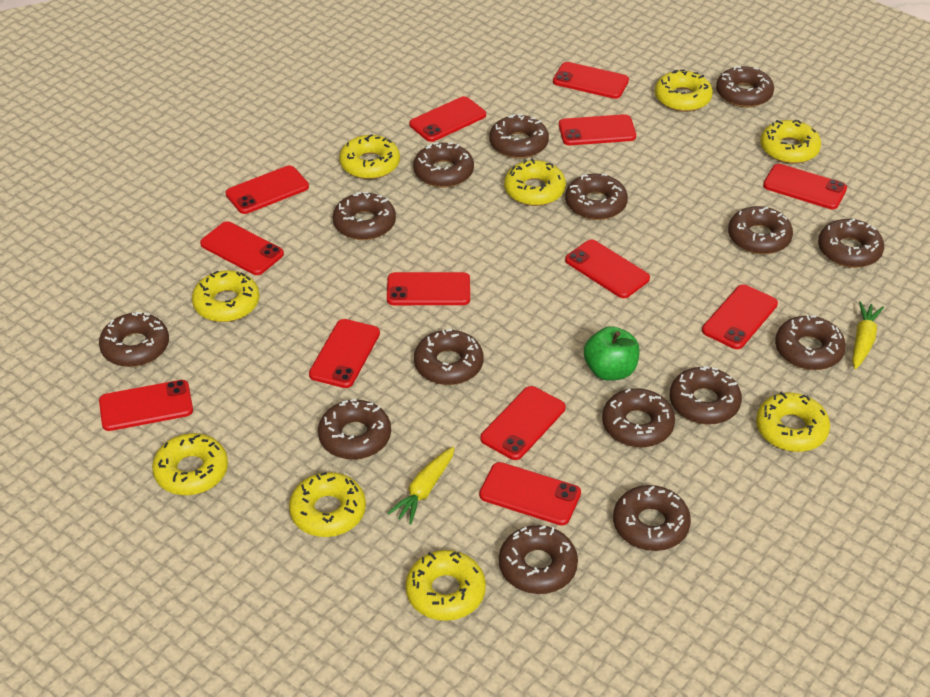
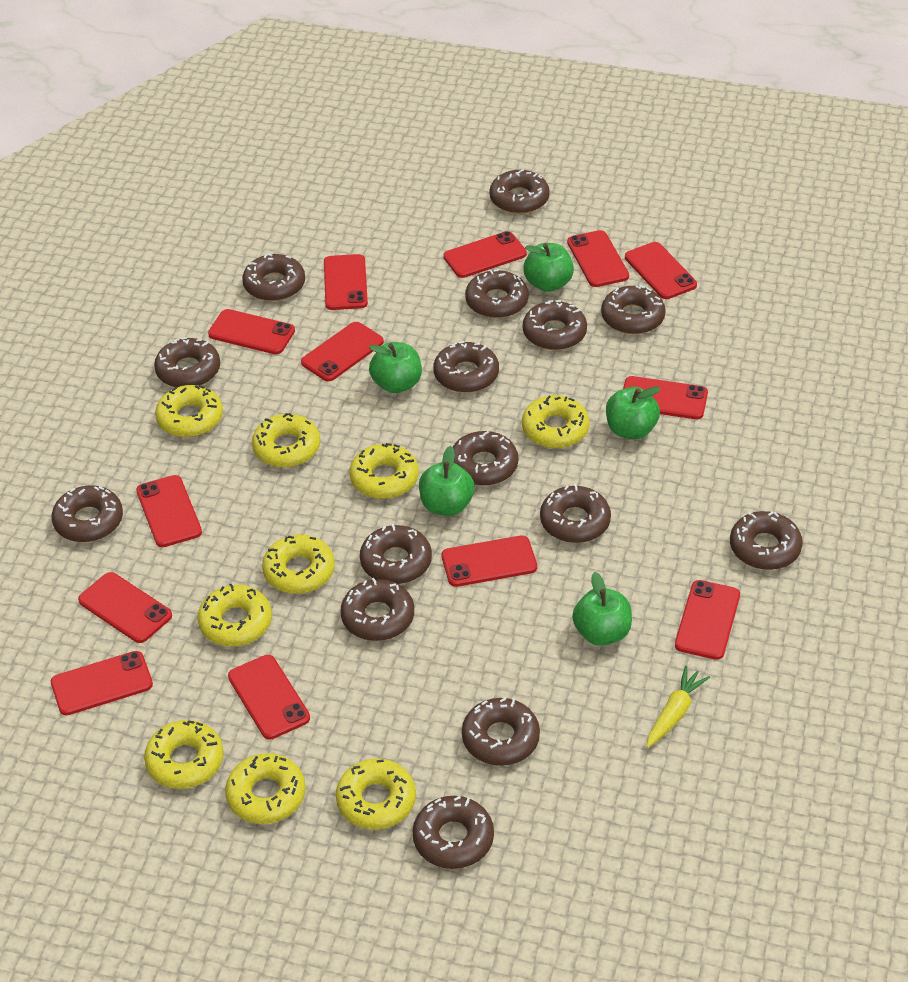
green apple: [584,326,640,381] = 1 -> [369,342,422,393] [419,446,475,516] [523,243,574,292] [572,572,632,646] [606,386,661,439] = 5
yellow carrot: [387,447,454,525] [852,301,884,369] = 2 -> [646,666,710,748] = 1

